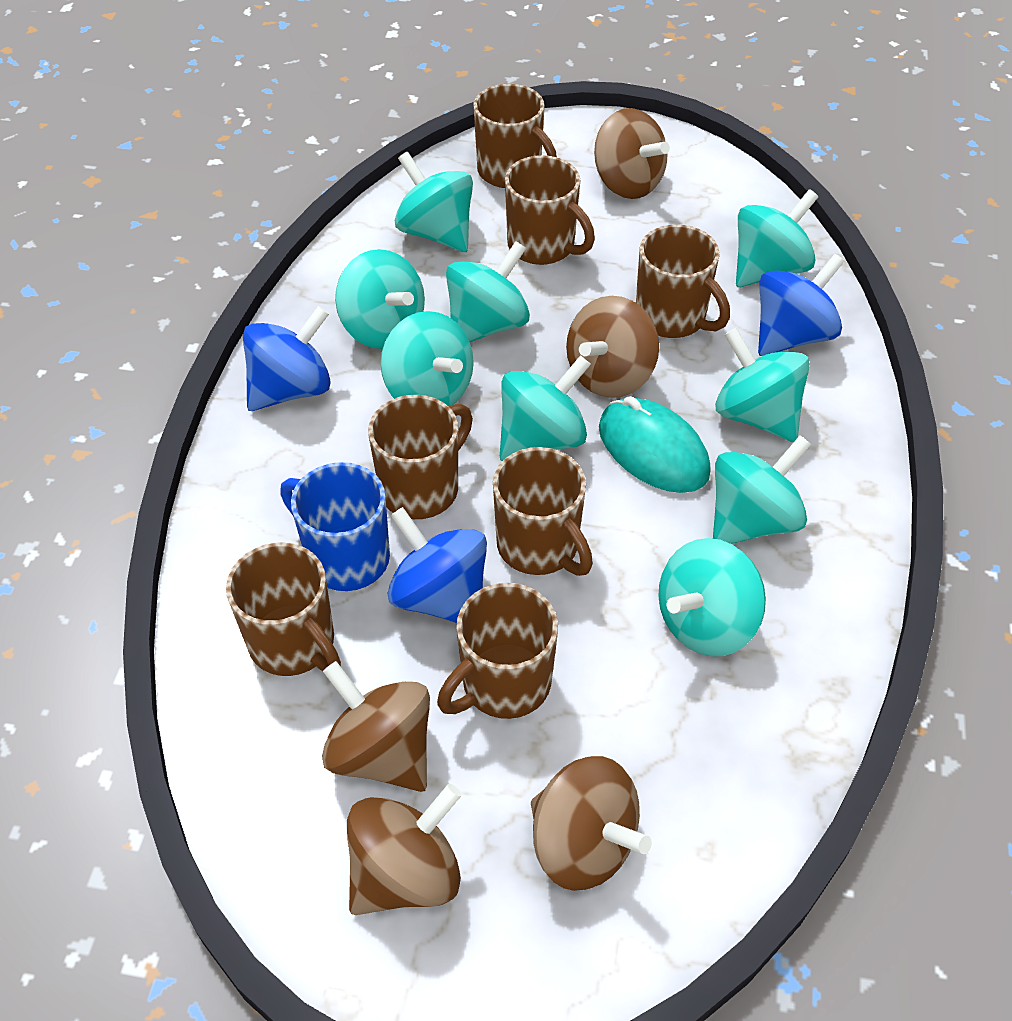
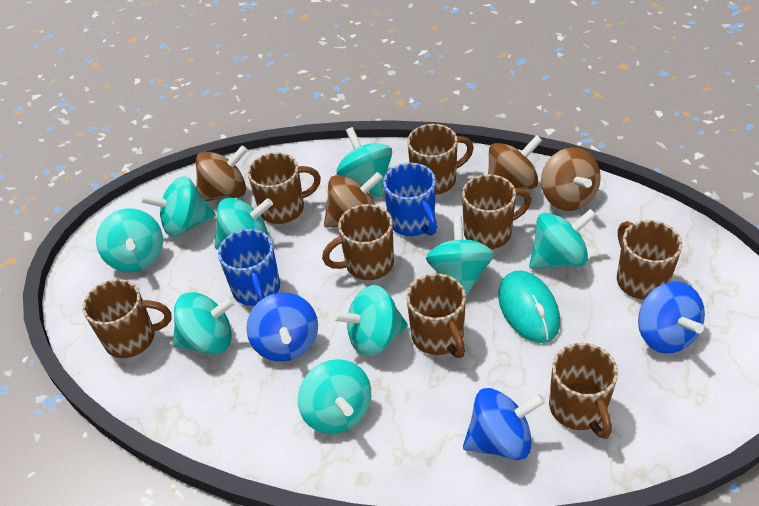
blue mug: [280,462,390,591] = 1 -> [218,229,280,306] [383,163,437,236] = 2
brown mug: [226,542,341,676] [368,395,473,519] [437,583,558,719] [474,84,557,188] [493,447,593,576] [505,155,595,265] [636,224,730,338] = 7 -> [83,279,172,358] [248,152,321,224] [322,204,394,280] [407,124,474,195] [407,273,466,358] [462,174,532,249] [549,343,618,439] [617,220,682,300] = 8
brown spinning top: [322,661,430,792] [347,784,462,915] [531,756,652,891] [566,296,659,398] [594,108,670,199] = 5 -> [196,146,248,201] [324,172,383,228] [488,135,542,190] [541,147,601,211] = 4

